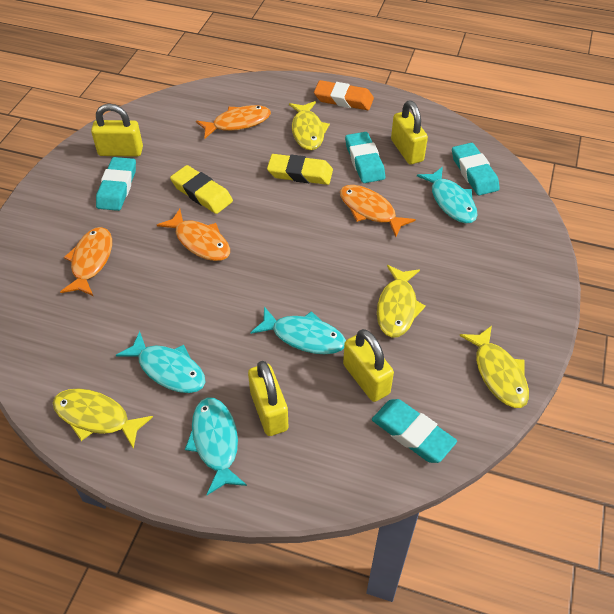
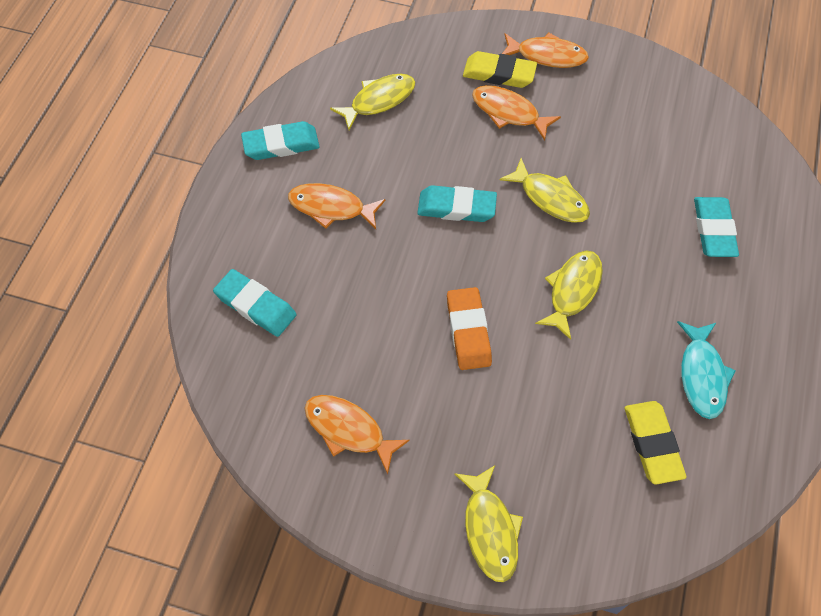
turquoise fish: [116,331,205,393] [185,398,247,495] [250,307,346,354] [417,167,477,224] = 4 -> [677,321,736,419] = 1
yellow padlock: [91,104,143,157] [248,361,289,436] [343,329,394,402] [391,101,428,164] = 4 -> none = 0

